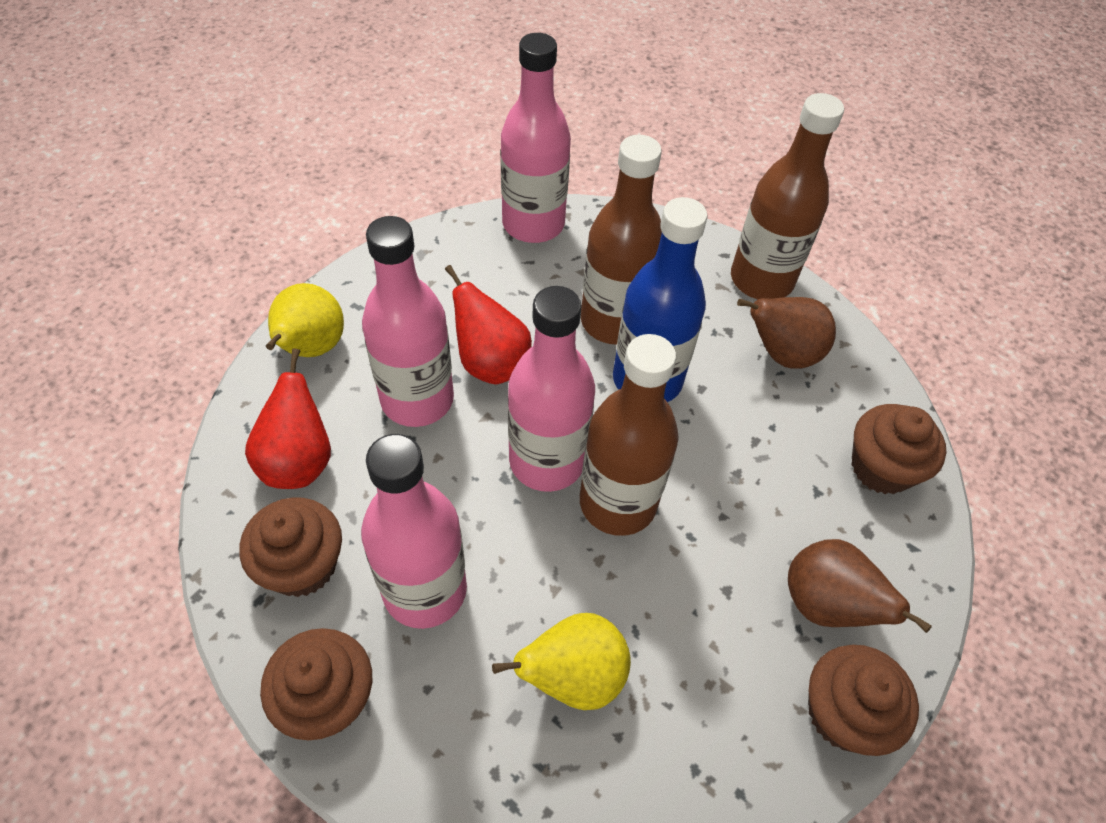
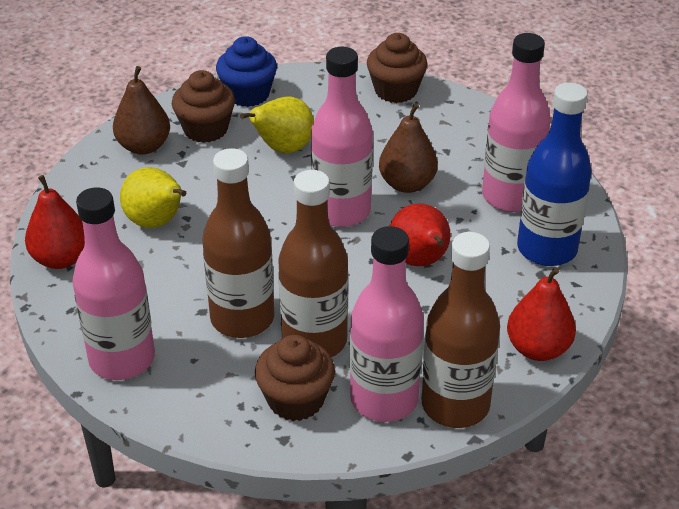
blue cupcake: none = 0 -> [216,36,277,107] = 1
brown cupcake: [239,497,342,597] [260,628,372,740] [808,645,919,756] [852,404,946,494] = 4 -> [172,70,235,143] [255,335,335,421] [367,33,428,103] = 3
red pear: [245,348,331,489] [445,265,532,385] = 2 -> [25,175,85,269] [390,204,451,266] [507,267,576,361] = 3

